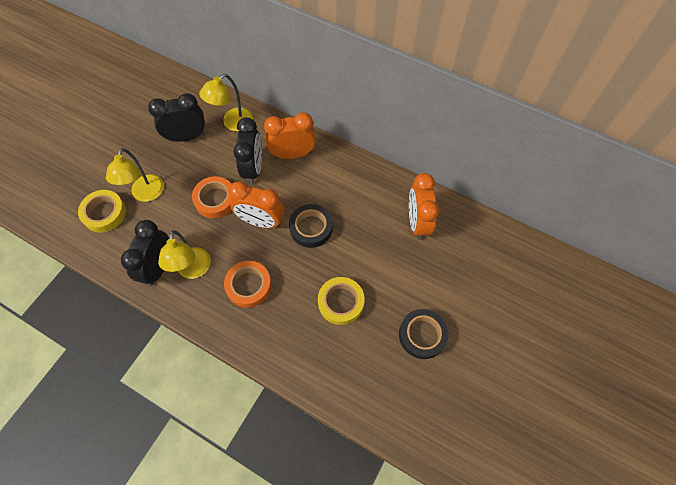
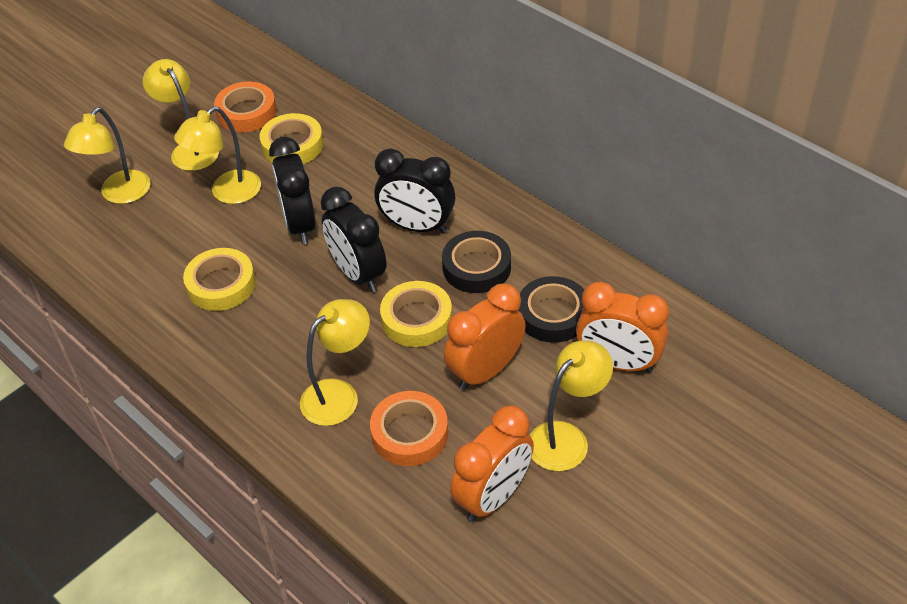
yellow lamp: [106,148,164,202] [158,230,211,279] [199,74,253,131] = 3 -> [64,107,151,204] [143,59,219,171] [174,106,261,204] [300,299,370,426] [530,340,613,471] = 5
yellow tape: [78,190,126,233] [318,277,365,325] = 2 -> [183,248,256,311] [260,113,323,164] [380,281,452,347] = 3

